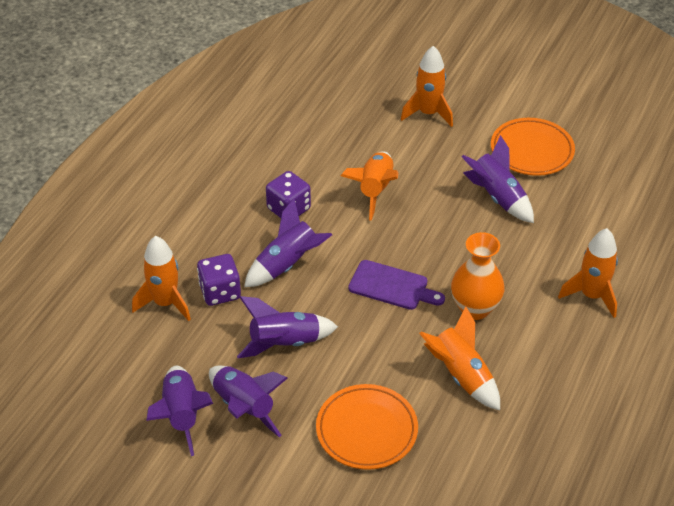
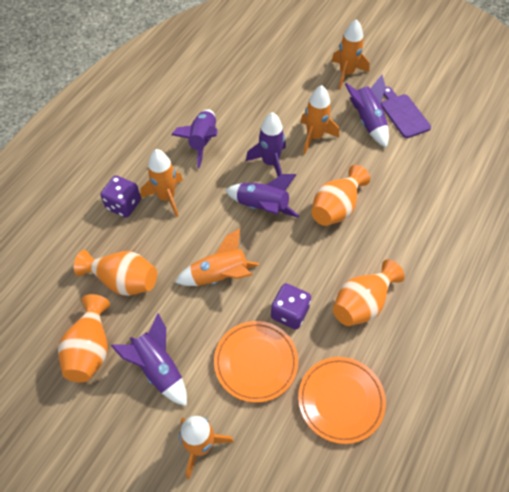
orange vase: [451,232,505,320] = 1 -> [58,294,110,382] [74,250,157,296] [311,165,370,226] [333,259,405,326] = 4

